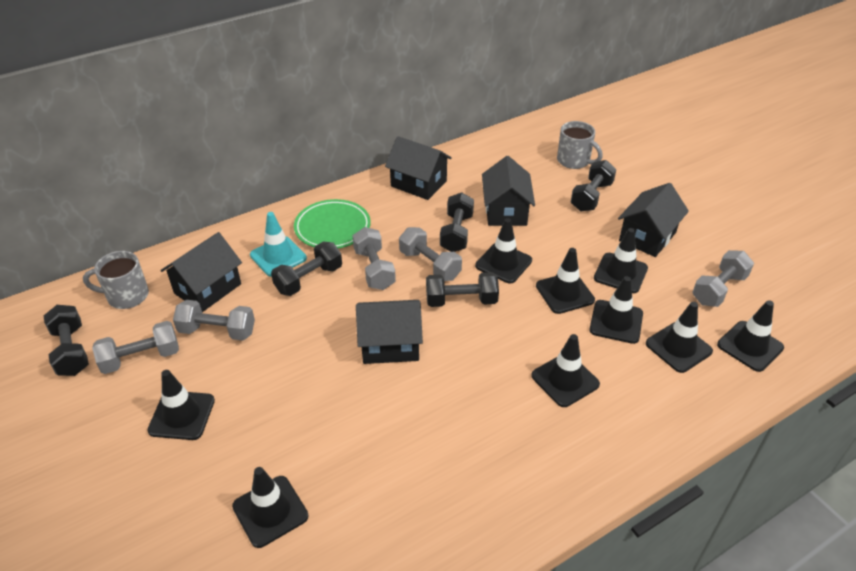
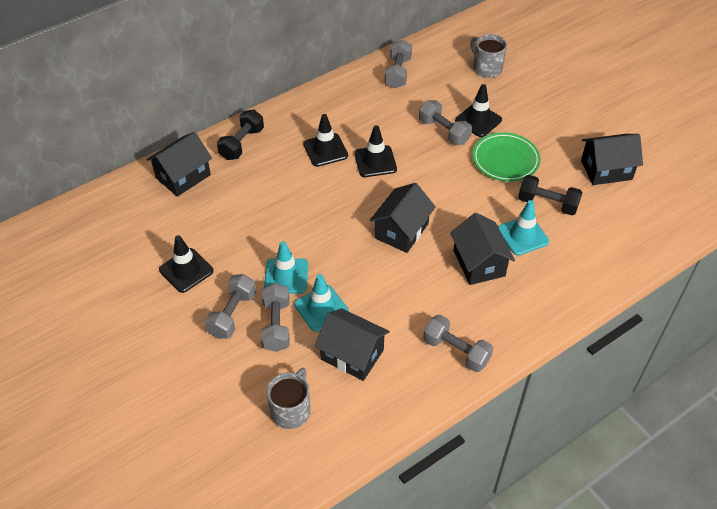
black dumbbell: [44,305,89,376] [271,242,342,296] [426,272,499,307] [440,192,474,252] [571,160,616,211] = 5 -> [217,110,264,160] [518,175,583,215] = 2
black traffic cone: [147,370,215,440] [232,467,309,548] [475,218,532,283] [531,334,600,407] [536,248,595,314] [589,276,643,344] [594,228,648,293] [646,302,713,373] [717,300,784,372] = 9 -> [159,235,214,293] [303,114,348,167] [354,125,397,177] [455,84,502,137] = 4
turquoise traffic cone: [250,212,307,277] = 1 -> [264,241,308,294] [294,274,349,332] [498,200,549,255] = 3

